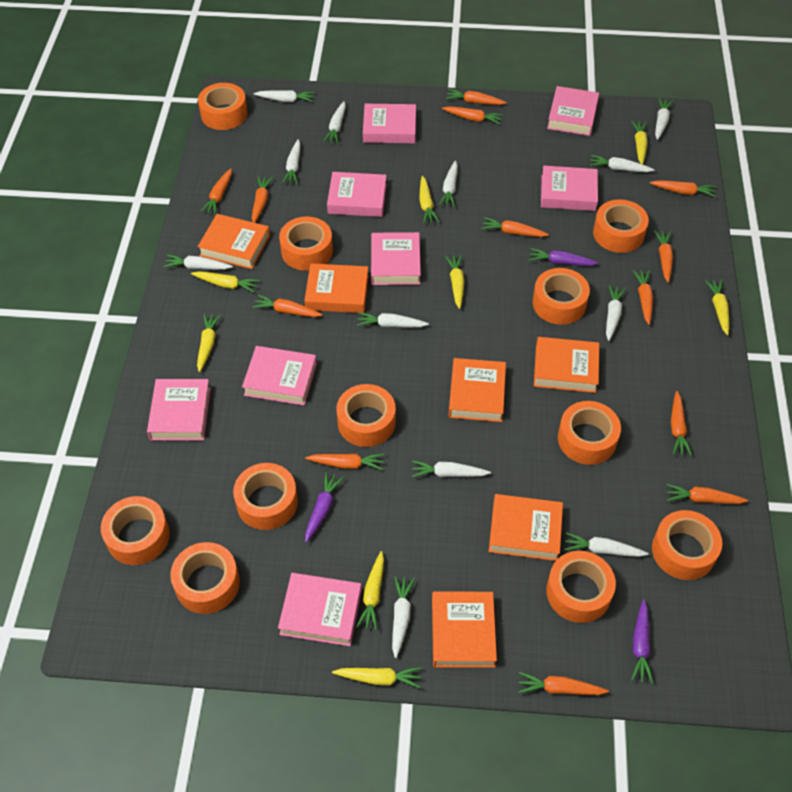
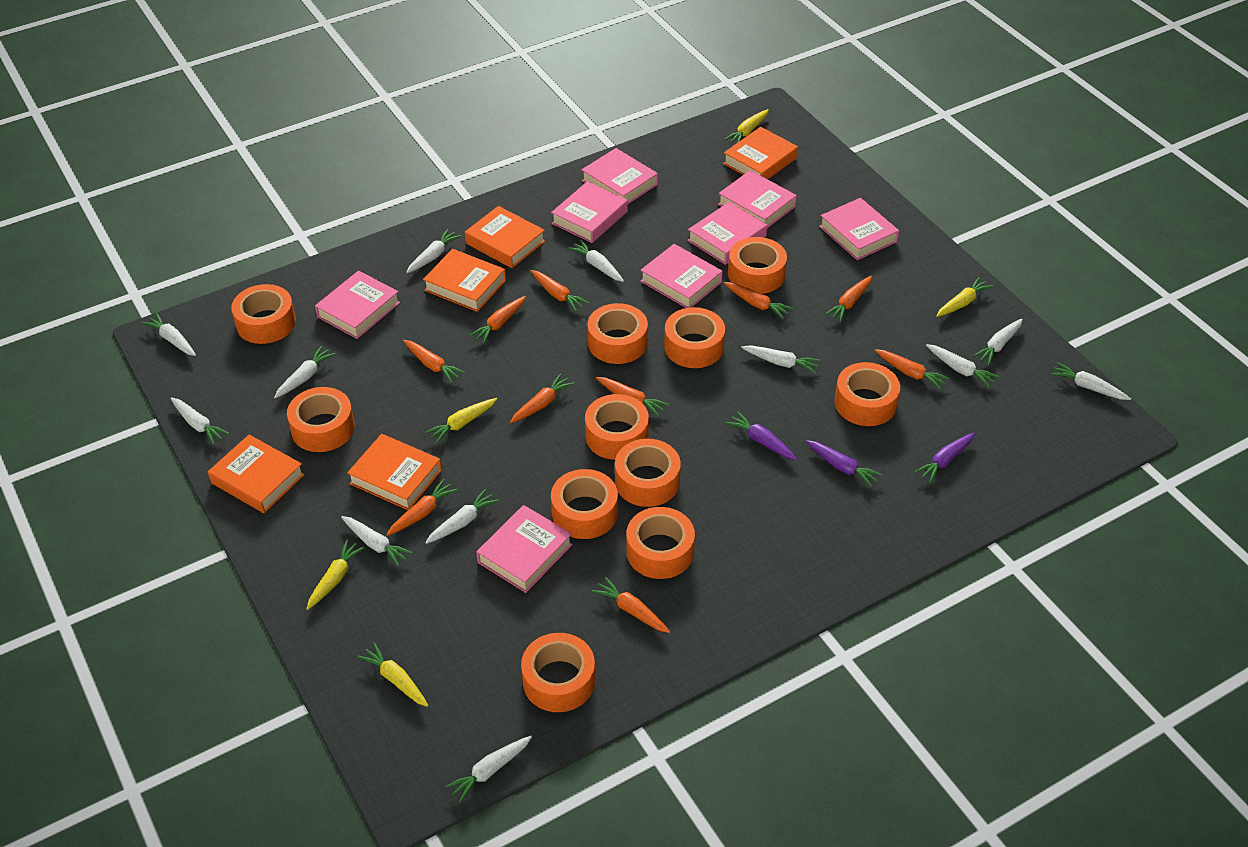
orange book: [198,214,270,269] [304,263,369,313] [432,592,497,668] [449,358,506,422] [489,494,563,561] [534,337,599,393] = 6 -> [208,435,305,513] [347,434,442,510] [423,249,506,312] [465,206,545,268] [723,127,798,179] = 5
orange carrot: [200,168,232,215] [252,176,273,223] [252,295,323,317] [305,454,384,470] [442,106,503,124] [446,89,507,105] [481,217,549,237] [518,672,609,695] [633,270,653,325] [650,180,716,197] [654,231,673,283] [666,484,748,504] [671,391,692,456] = 13 -> [386,479,458,536] [403,340,465,383] [469,296,526,344] [510,374,574,423] [531,270,589,312] [592,577,670,633] [596,377,669,417] [724,282,793,319] [825,276,872,322] [874,349,949,390] = 10
yellow carrot: [191,271,259,293] [197,314,221,372] [332,667,422,688] [356,551,384,630] [419,176,440,224] [445,255,465,309] [631,121,648,164] [705,279,729,335] = 8 -> [307,540,365,610] [357,643,428,707] [425,398,497,444] [724,109,769,143] [936,277,993,317] = 5

